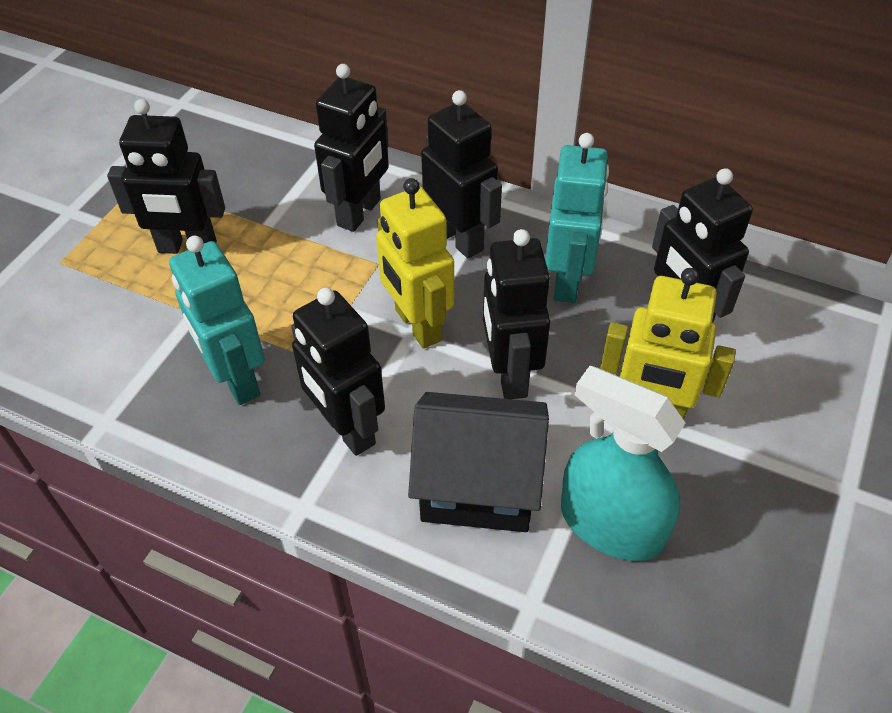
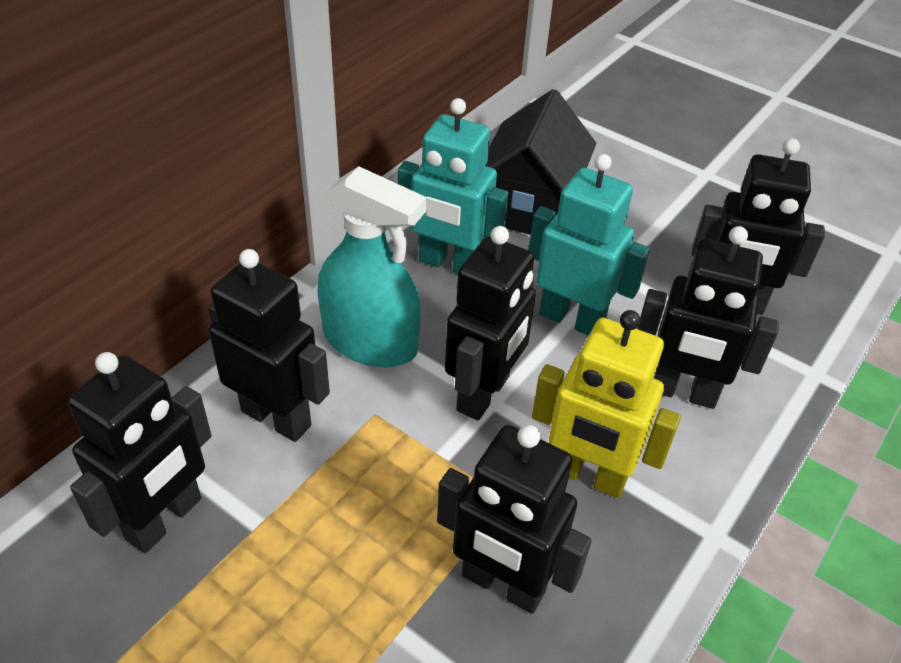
yellow robot: [376,178,454,349] [600,268,736,420] = 2 -> [532,310,681,498] = 1

